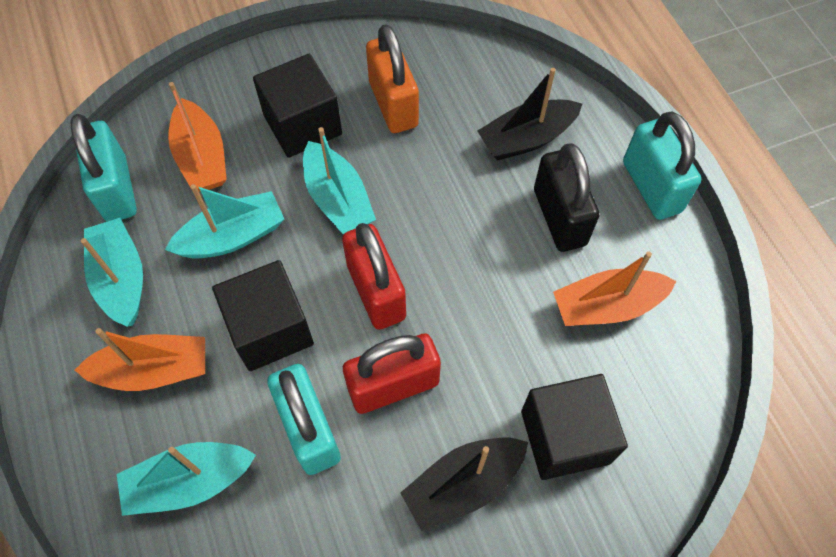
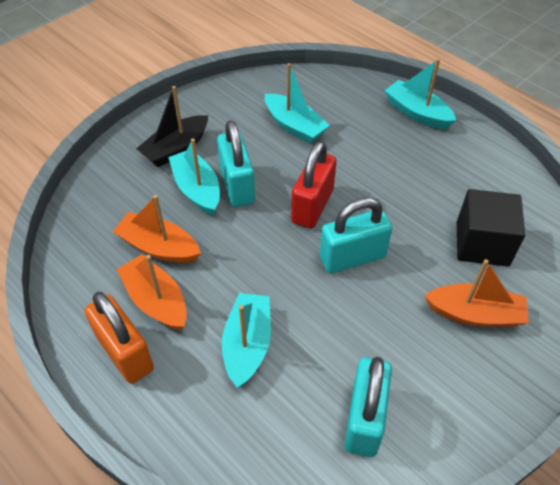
black boat: [400,438,528,531] [477,68,582,160] = 2 -> [136,86,208,167] = 1
black cube: [212,260,314,371] [253,54,342,158] [521,374,628,480] = 3 -> [457,189,525,267] = 1
black padlock: [534,143,599,252] = 1 -> none = 0
red padlock: [342,223,406,330] [343,333,441,414] = 2 -> [291,141,337,229] = 1

